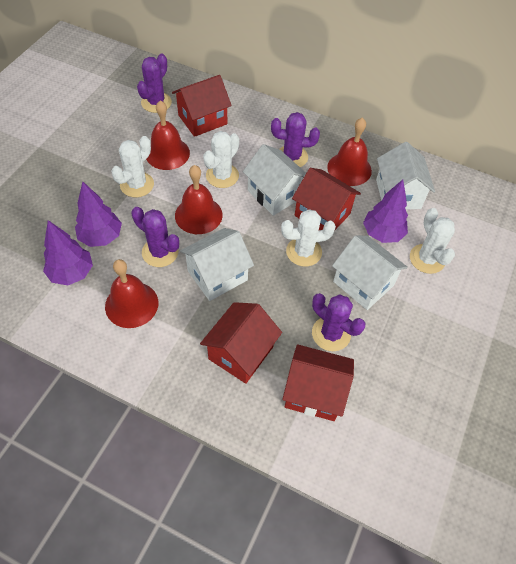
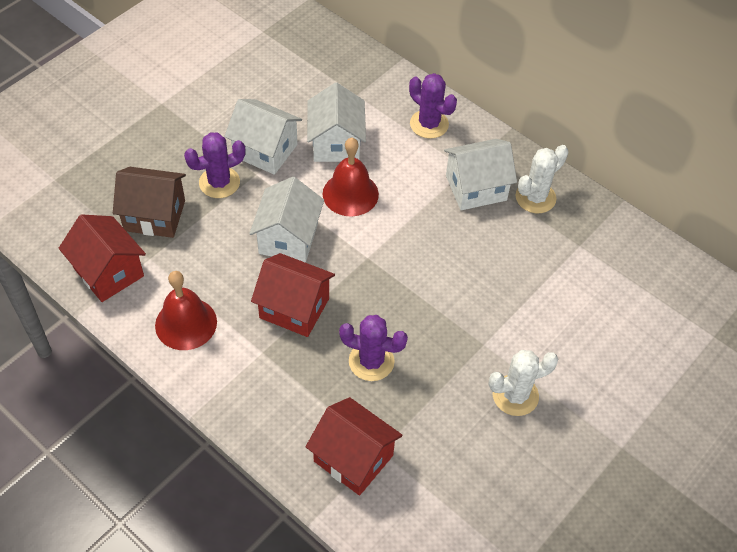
brown house: none = 0 -> [113,167,186,238] = 1
purple cactus: [131,207,179,267] [137,54,172,113] [271,112,320,167] [312,293,365,351] = 4 -> [184,132,246,198] [339,315,408,381] [409,73,457,139] = 3
purple tree: [43,220,93,285] [75,182,122,247] [363,180,408,243] = 3 -> none = 0
red bell: [105,259,158,328] [146,100,190,170] [175,165,223,234] [327,117,372,186] = 4 -> [155,271,217,350] [323,138,379,217] = 2
red house: [172,75,232,137] [200,302,282,384] [282,344,354,421] [292,168,361,230] = 4 -> [59,214,146,302] [251,253,335,337] [306,397,403,496] = 3
white cactus: [111,136,154,197] [203,131,239,188] [281,209,336,267] [410,208,455,274] = 4 -> [488,350,558,416] [515,145,568,213] = 2

